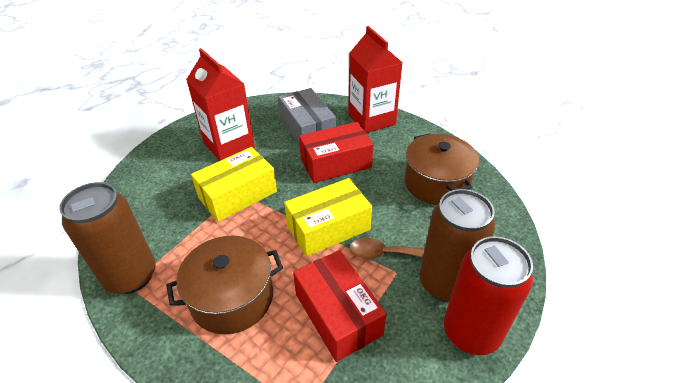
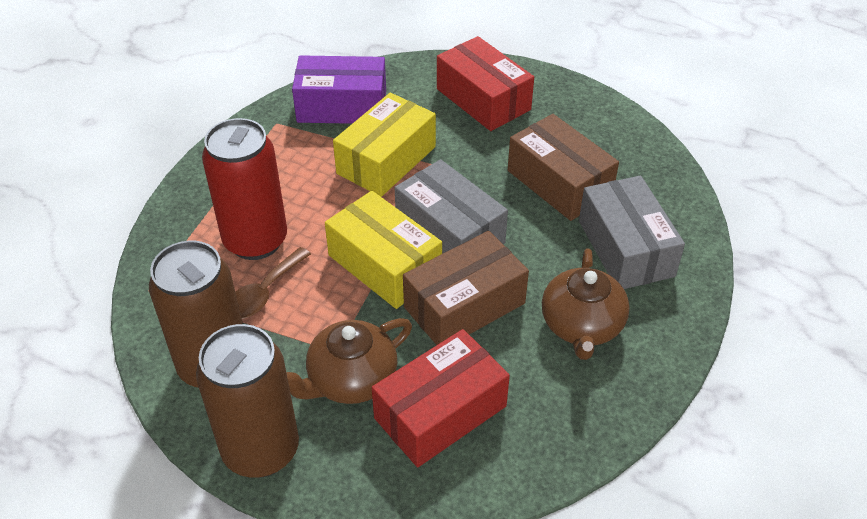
brown box: none = 0 -> [403,231,529,345] [508,114,619,221] = 2
brown pot: [166,236,283,334] [404,133,479,205] = 2 -> none = 0
brown teapot: none = 0 -> [286,318,412,404] [542,248,630,360] = 2
grey box: [278,88,336,146] = 1 -> [395,159,508,254] [579,176,685,289] = 2
purple box: none = 0 -> [292,55,386,124] = 1
red carton: [186,48,255,161] [348,26,403,133] = 2 -> none = 0

